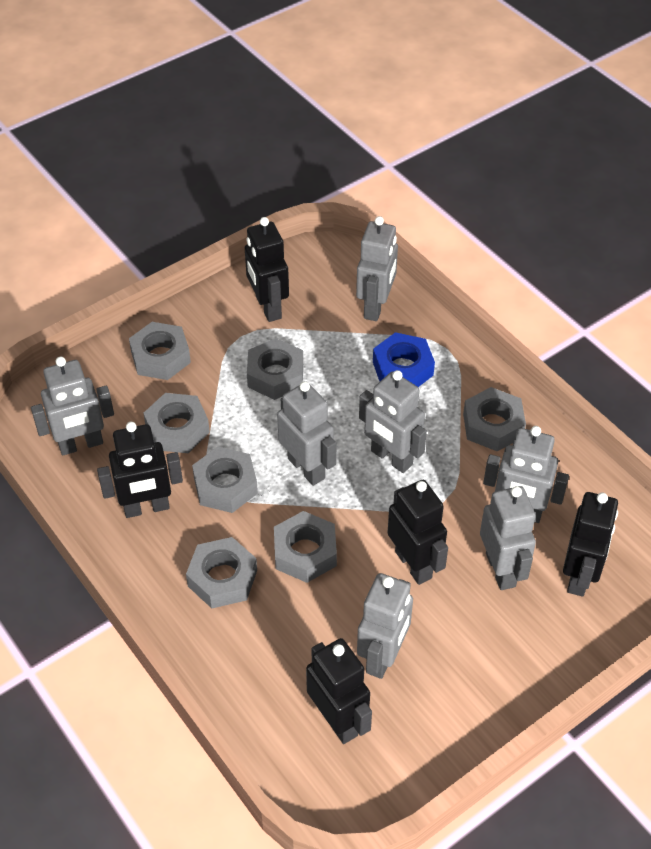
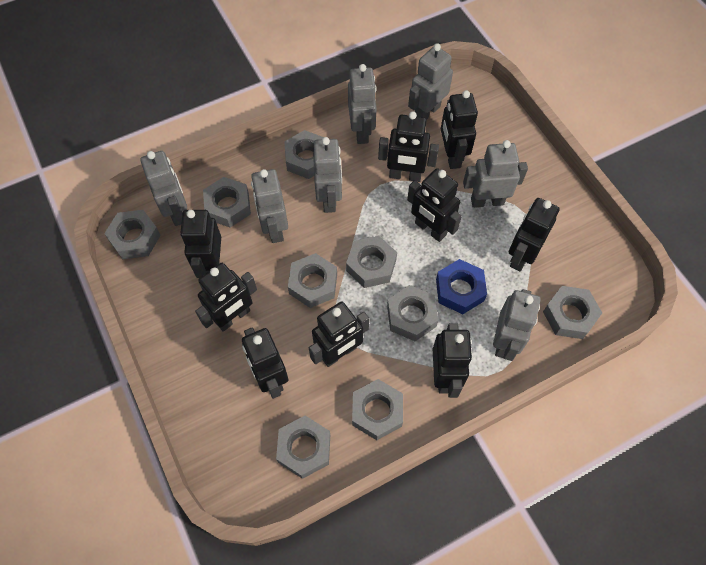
black robot: [97,422,183,518] [245,217,289,322] [306,638,372,744] [387,480,448,585] [563,492,618,597] = 5 -> [180,210,221,278] [195,263,257,332] [242,327,288,399] [309,302,369,367] [378,111,439,182] [407,168,462,242] [433,323,472,398] [441,90,478,169] [509,198,560,272] = 9
grey nut: [129,322,191,380] [143,393,210,453] [186,537,257,608] [192,447,258,513] [247,338,303,400] [274,511,337,583] [463,387,526,451] = 7 -> [104,210,161,259] [203,177,251,228] [276,416,330,479] [284,130,324,179] [288,253,337,308] [346,236,397,288] [352,379,403,440] [387,285,438,341] [543,286,602,339] = 9

